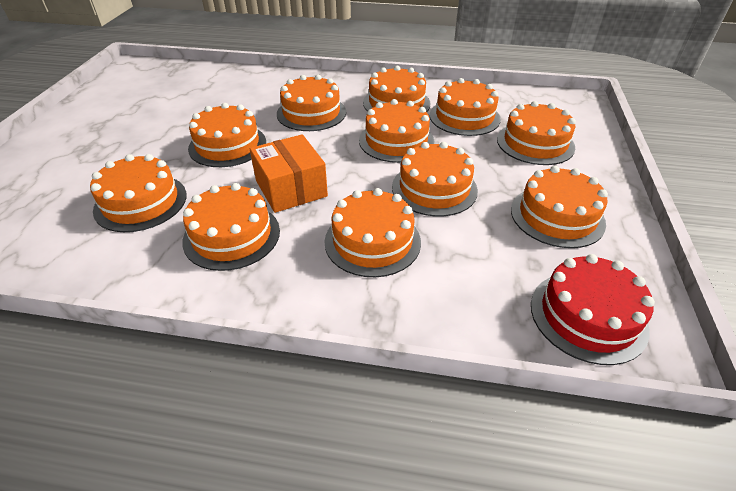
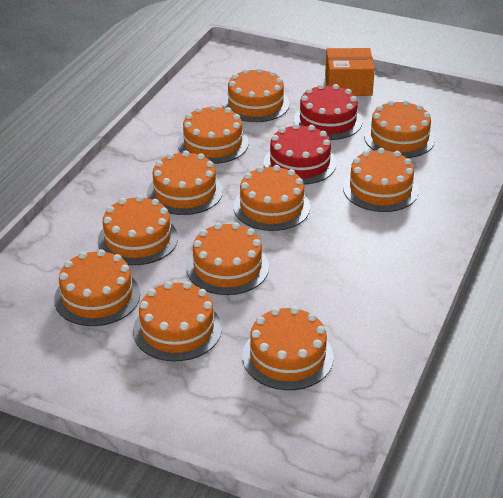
red cake: [531,254,655,365] = 1 -> [264,123,336,185] [294,84,362,140] = 2

